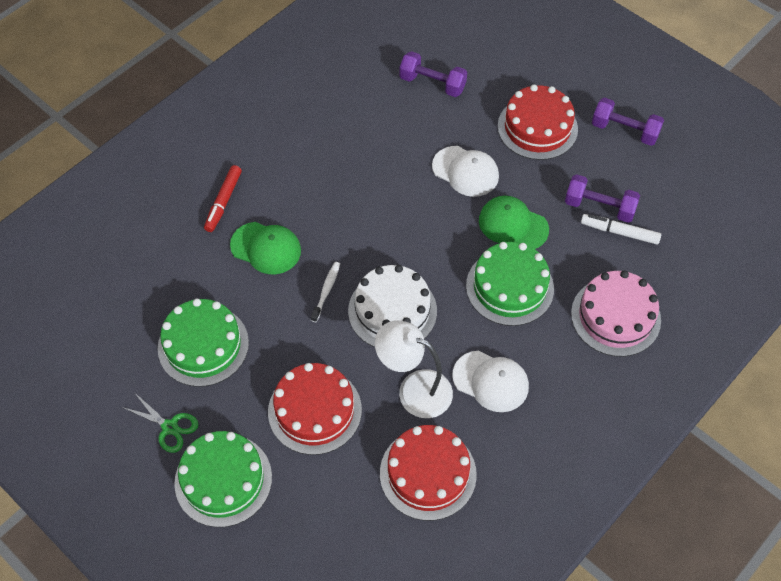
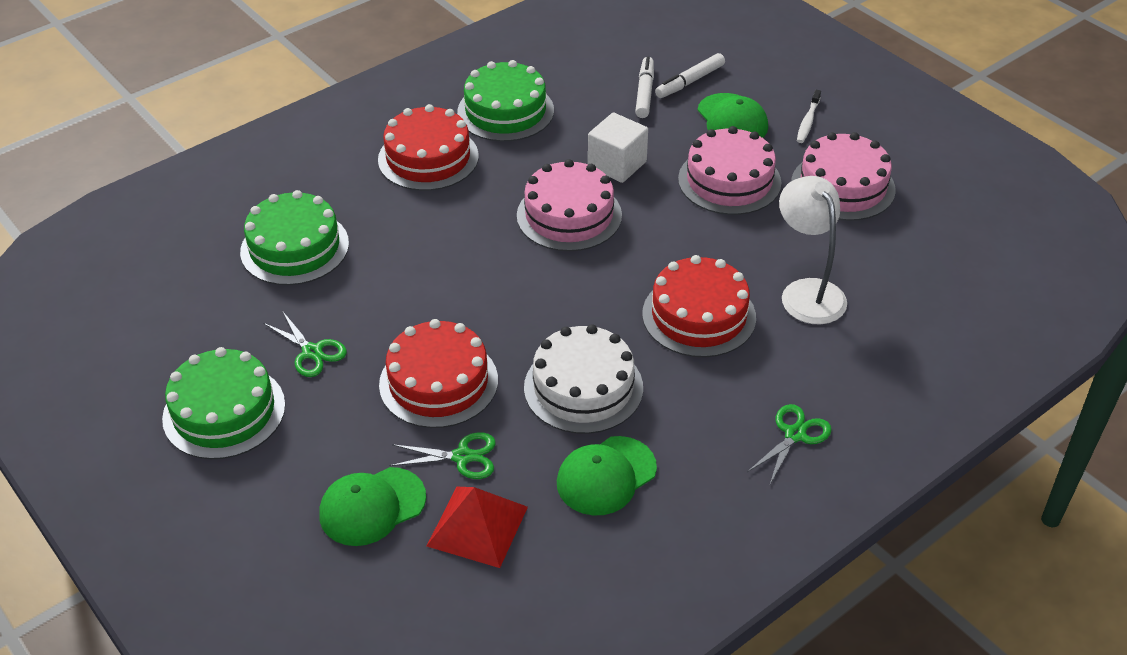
green cap: [230,222,301,274] [479,196,549,249] = 2 -> [319,467,426,546] [557,436,657,516] [698,93,768,138] = 3
green scissors: [122,392,199,453] = 1 -> [263,311,347,377] [390,432,496,479] [747,404,832,484] = 3
pink cake: [571,270,661,357] = 1 -> [517,159,622,251] [678,126,781,215] [791,132,896,221] = 3
purple dumbbell: [399,51,467,97] [565,174,640,223] [592,97,664,146] = 3 -> none = 0
red marker: [204,165,242,232] = 1 -> none = 0
red pyramid: none = 0 -> [427,487,528,568] = 1
white cap: [432,146,499,197] [452,351,529,412] = 2 -> none = 0
white cube: none = 0 -> [588,112,648,183] = 1
white marker: [581,214,661,244] = 1 -> [635,56,654,118] [655,53,725,98] = 2

